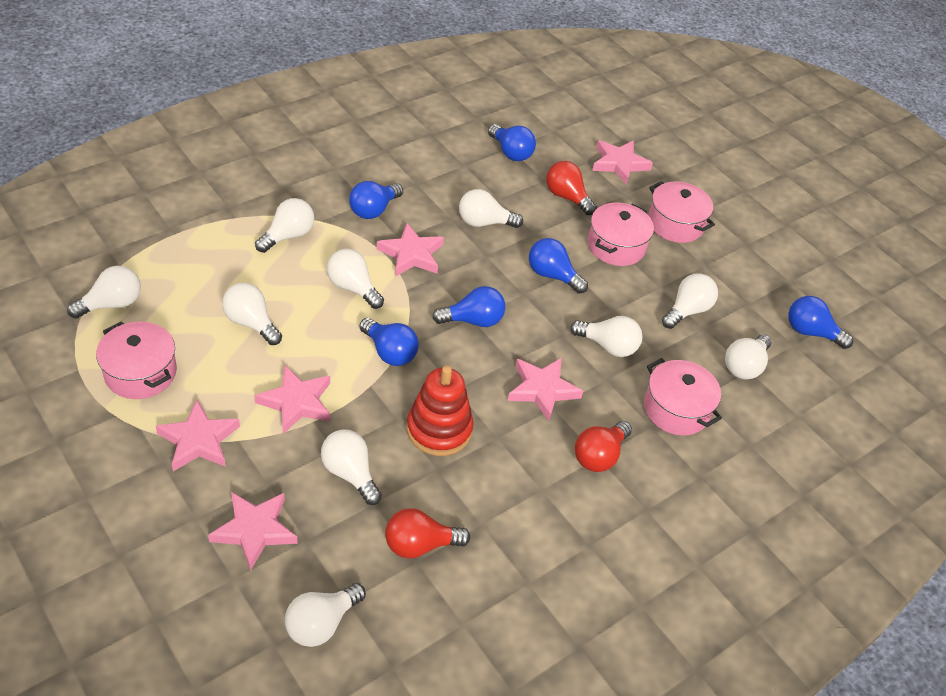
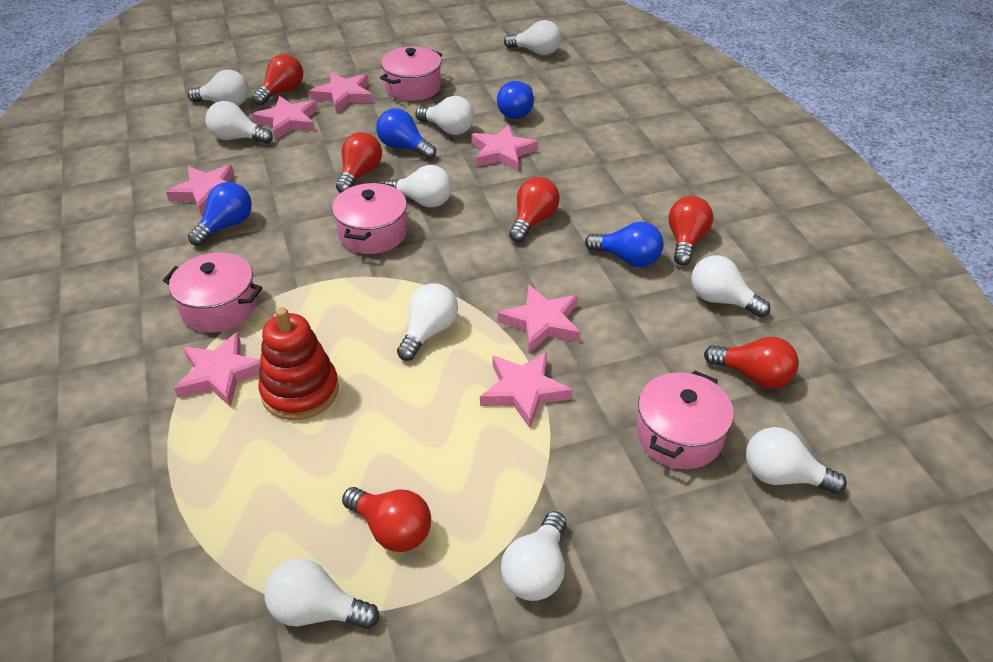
blue light bulb: [349,181,403,219] [360,318,419,366] [432,286,505,327] [488,124,536,161] [529,238,588,294] [788,296,853,349] = 6 -> [188,182,252,246] [376,108,436,159] [497,81,534,119] [585,222,664,267] = 4
pink star: [156,400,240,471] [208,492,298,571] [254,365,330,434] [377,223,444,277] [507,358,583,421] [592,140,653,185] = 6 -> [166,165,234,216] [174,332,261,407] [252,96,318,140] [310,72,373,113] [471,124,538,171] [480,352,572,428] [498,284,580,353] = 7
red light bulb: [385,508,470,559] [546,161,597,215] [575,421,632,472] = 3 -> [252,54,303,105] [336,132,382,193] [342,487,431,552] [509,177,560,242] [668,196,713,266] [704,336,799,389] = 6

